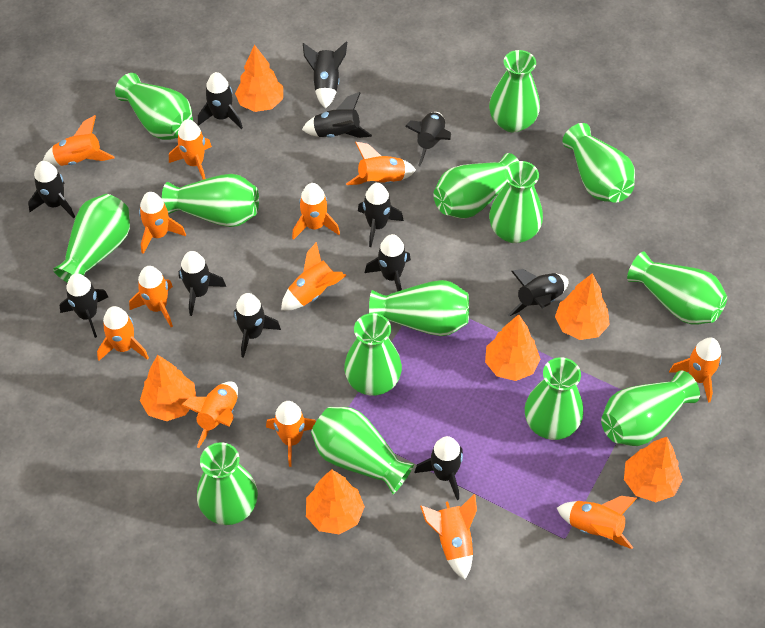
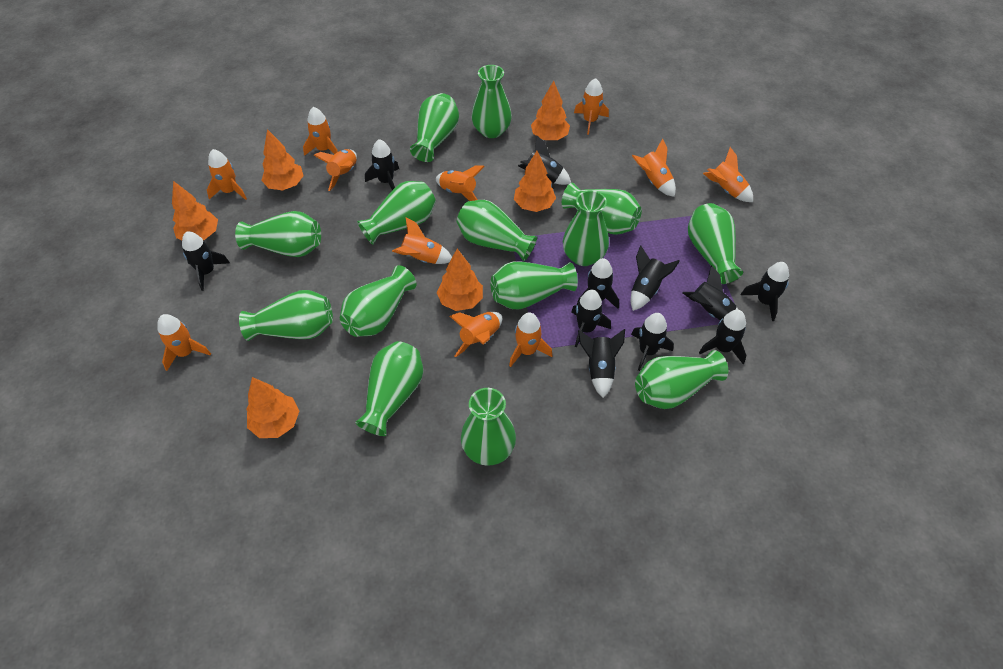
black rocket: [28,161,75,218] [59,274,108,338] [179,251,226,316] [198,72,243,129] [234,293,281,358] [302,92,372,138] [303,42,347,109] [358,183,404,247] [365,234,411,291] [405,112,451,166] [415,436,463,500] [508,269,569,316] = 12 -> [182,231,230,291] [365,139,399,190] [518,135,571,185] [571,290,611,347] [577,258,619,309] [578,329,625,398] [631,246,680,311] [631,313,674,371] [683,265,738,320] [699,310,746,364] [741,262,789,321] = 11
orange rocket: [43,115,115,166] [97,306,149,361] [129,266,173,327] [139,192,186,254] [169,119,212,180] [181,381,238,448] [266,401,316,467] [281,242,347,310] [292,183,340,240] [346,142,416,185] [420,494,477,580] [557,496,637,549] [669,337,722,403] = 13 -> [157,314,211,371] [207,149,247,200] [303,107,338,156] [313,149,357,191] [392,217,452,264] [436,165,485,201] [449,312,502,357] [509,312,553,367] [574,78,609,135] [632,138,676,197] [703,147,753,202] = 11

